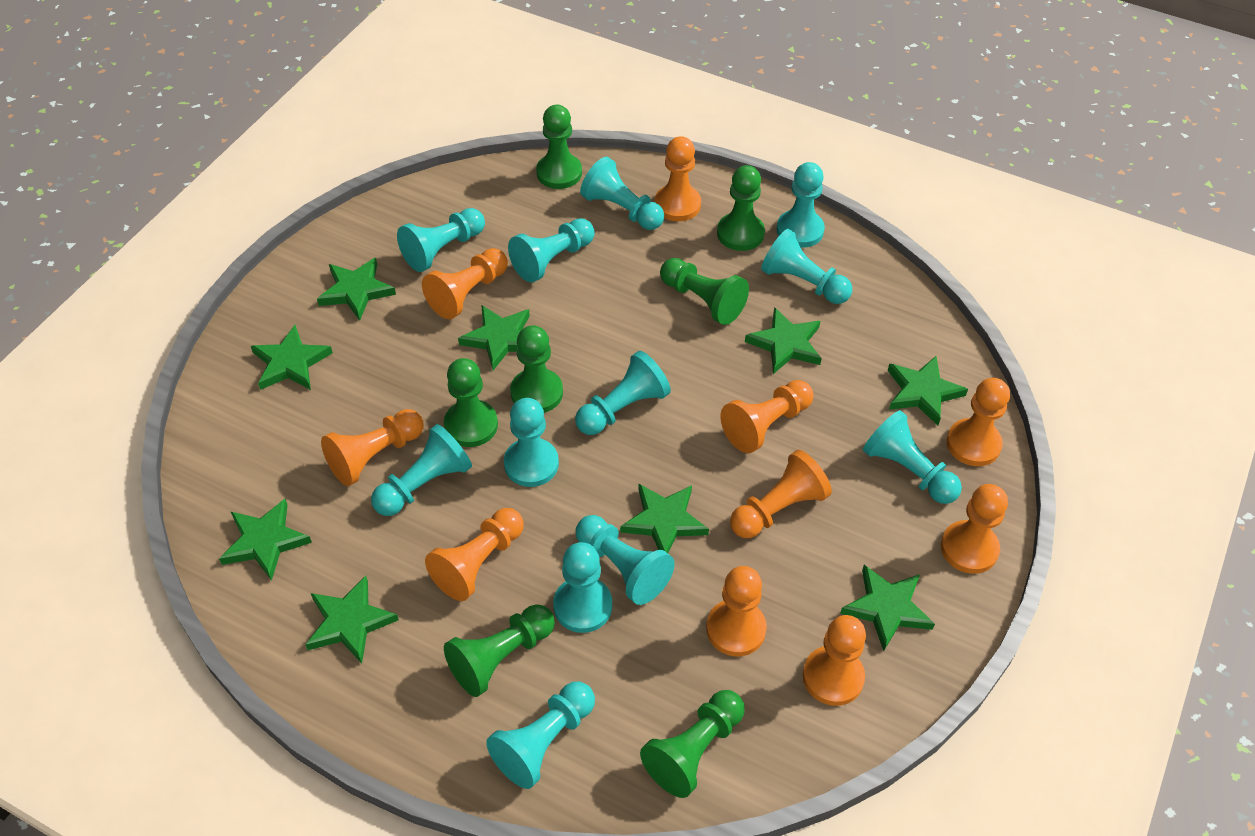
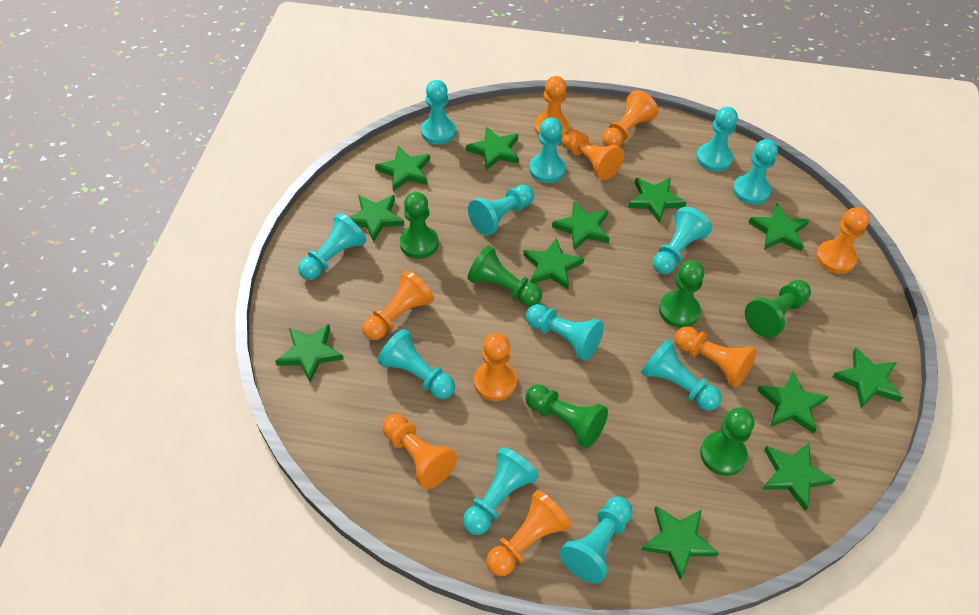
green pawn: [444,358,498,447] [444,604,555,697] [510,325,563,413] [536,105,582,189] [640,690,745,798] [660,258,749,325] [717,165,765,251] = 7 -> [400,192,439,259] [467,245,542,307] [525,385,608,448] [659,260,704,328] [700,408,754,476] [745,280,811,338] = 6
green star: [219,499,312,581] [251,325,333,390] [305,576,399,664] [317,258,396,321] [458,305,530,370] [620,484,709,553] [745,307,822,374] [840,565,935,651] [888,356,968,425] = 9 -> [275,324,343,383] [349,195,404,242] [375,146,430,191] [466,127,519,170] [523,238,584,289] [552,201,610,250] [628,177,687,223] [641,506,719,580] [748,203,809,251] [757,371,829,434] [762,443,835,511] [833,348,903,408] = 12
orange pawn: [321,409,424,486] [422,248,508,319] [425,508,524,601] [655,136,701,221] [706,566,767,656] [720,380,814,453] [730,450,832,538] [803,615,866,706] [941,484,1008,574] [946,378,1010,466] = 10 -> [362,270,434,340] [383,414,457,489] [474,333,517,401] [486,490,572,576] [535,76,570,137] [562,129,624,180] [602,90,658,147] [675,326,757,388] [816,207,870,274] = 9

